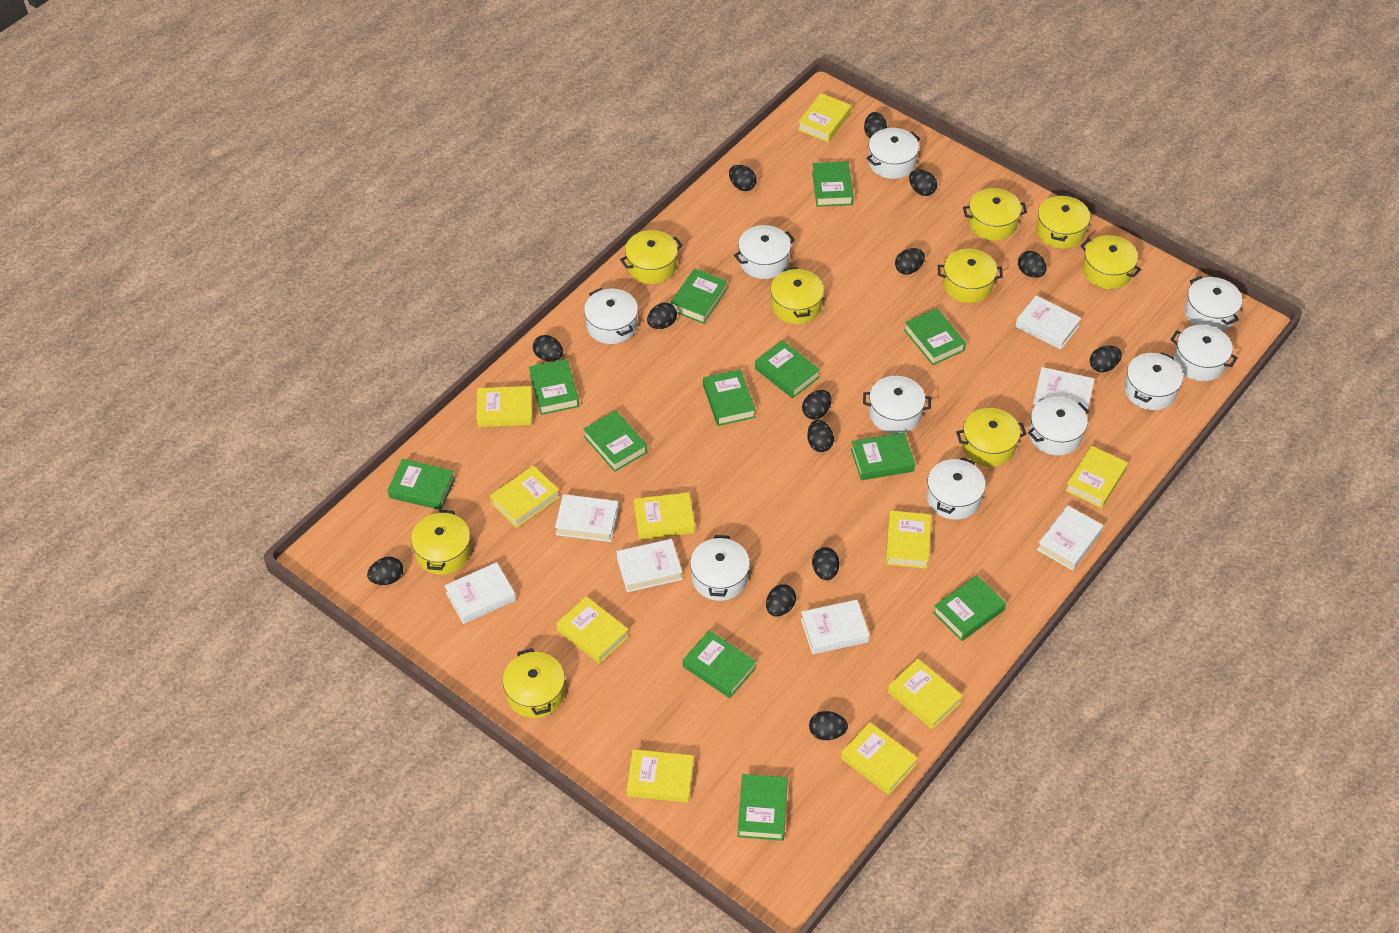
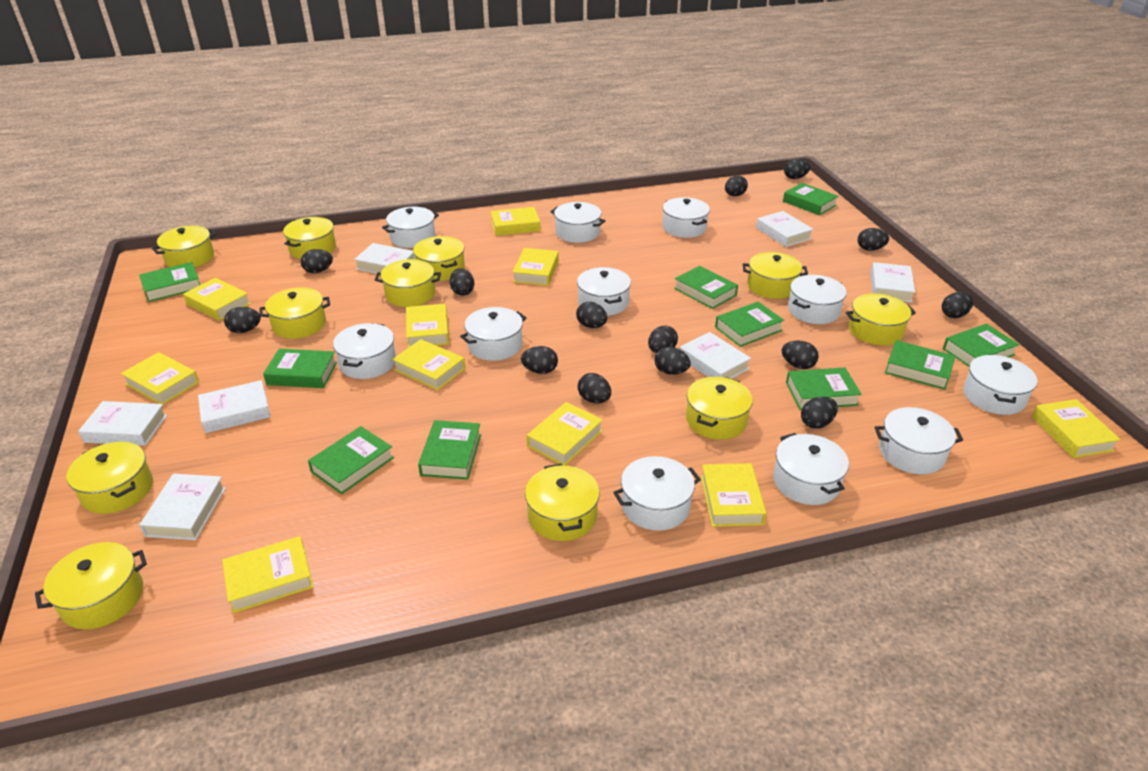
green book: [388,459,455,510] [529,359,579,415] [583,410,647,472] [670,268,728,324] [683,630,756,698] [703,369,756,426] [738,774,788,841] [755,340,820,398] [812,161,854,207] [851,432,915,480] [904,308,966,365] [933,575,1006,641] = 12 -> [139,262,200,302] [263,349,337,388] [308,426,394,494] [418,420,481,480] [674,266,738,309] [715,302,784,347] [783,183,839,215] [786,367,862,410] [885,340,955,390] [943,324,1019,367] = 10
white pot: [584,288,638,344] [690,535,750,601] [734,225,795,279] [863,376,931,434] [866,128,920,179] [927,457,986,520] [1028,397,1089,456] [1124,352,1183,410] [1170,325,1238,381] [1185,276,1242,331] = 10 -> [333,323,396,379] [382,207,439,248] [460,307,526,361] [551,202,605,243] [577,267,631,316] [613,456,701,531] [662,197,710,238] [773,433,849,505] [788,275,847,324] [875,407,963,474] [963,354,1038,415] = 11
yellow pot: [411,510,471,575] [502,648,565,718] [620,230,683,284] [770,267,824,324] [938,249,1003,303] [956,408,1026,467] [963,188,1027,241] [1036,194,1090,249] [1080,235,1141,289] = 9 -> [35,542,147,630] [66,442,153,514] [152,226,216,268] [260,288,330,339] [283,217,336,259] [375,259,441,307] [413,236,465,281] [525,464,600,541] [686,377,753,440] [743,252,808,299] [846,293,916,345] = 11

